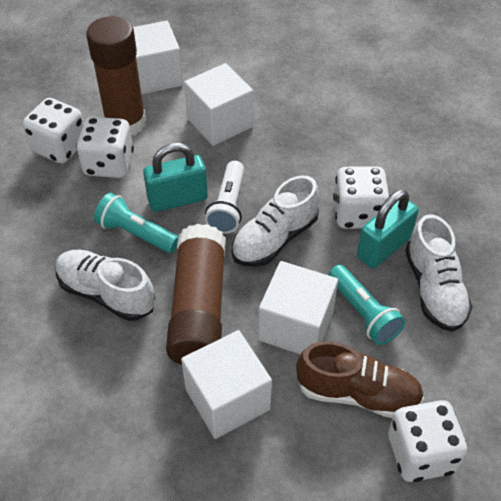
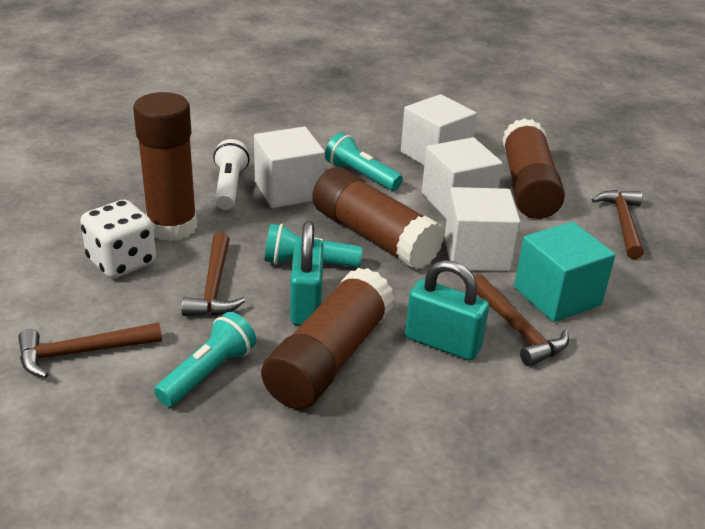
brown glue stick: [86,16,146,135] [166,224,226,365] = 2 -> [133,92,197,241] [261,268,395,409] [312,167,444,270] [502,118,565,219] = 4
brown hammer: none = 0 -> [18,322,162,378] [181,233,245,316] [474,274,569,366] [592,190,644,259] = 4
brown shoe: [296,341,424,418] = 1 -> none = 0
turquoise cube: none = 0 -> [514,222,616,322] = 1
turquoise flashlight: [94,193,178,253] [328,265,405,345] = 2 -> [154,312,256,407] [265,224,363,268] [325,133,403,191] = 3
white dice: [23,98,84,164] [76,117,134,178] [333,166,390,229] [388,400,467,482] = 4 -> [80,200,156,278] = 1
white shoe: [56,250,155,321] [232,175,319,267] [405,214,472,332] = 3 -> none = 0

